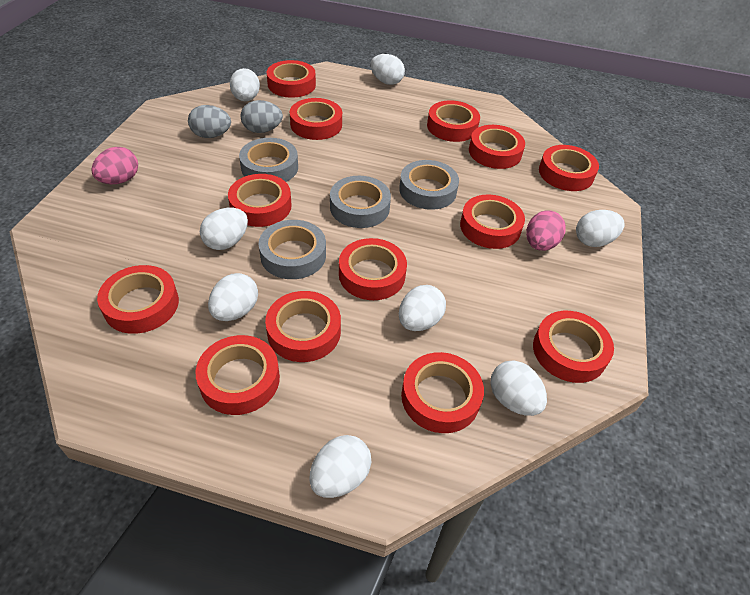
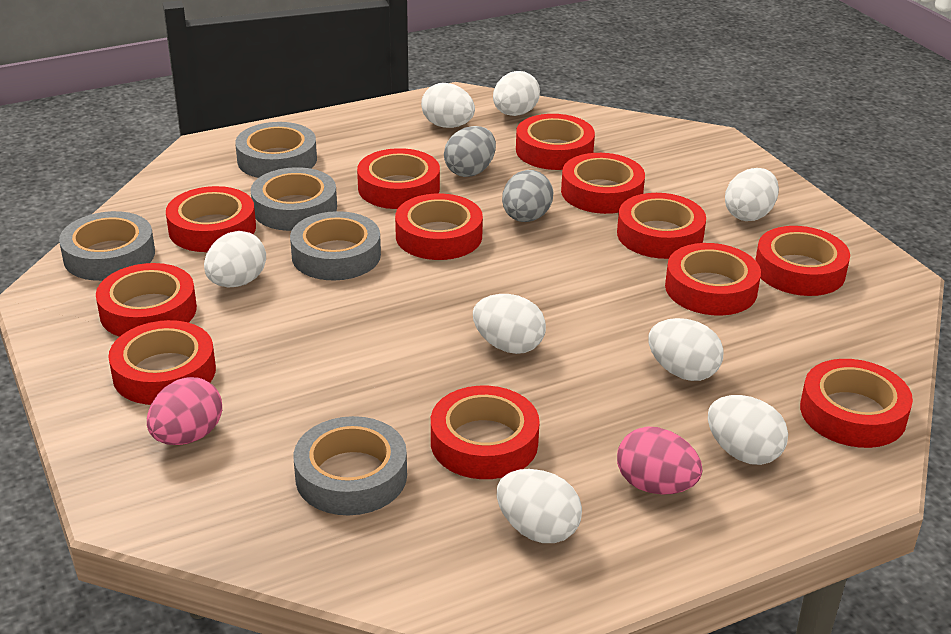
grey tape: [239,138,298,182] [259,220,326,279] [330,176,391,228] [399,160,459,210] = 4 -> [59,211,155,281] [235,122,317,178] [251,167,337,231] [290,211,381,280] [294,416,407,515] = 5
red tape: [97,265,179,334] [195,335,280,415] [228,174,292,227] [265,291,341,362] [267,60,316,98] [290,98,342,140] [339,238,407,300] [401,352,484,433] [427,100,480,142] [460,194,525,249] [469,125,525,169] [533,311,614,383] [539,145,599,191] = 13 -> [96,263,197,337] [108,320,216,405] [166,186,256,252] [357,148,440,209] [395,194,483,260] [431,386,540,479] [516,114,595,170] [561,153,645,214] [617,193,706,259] [665,243,761,316] [756,226,850,296] [800,359,913,448] = 12

